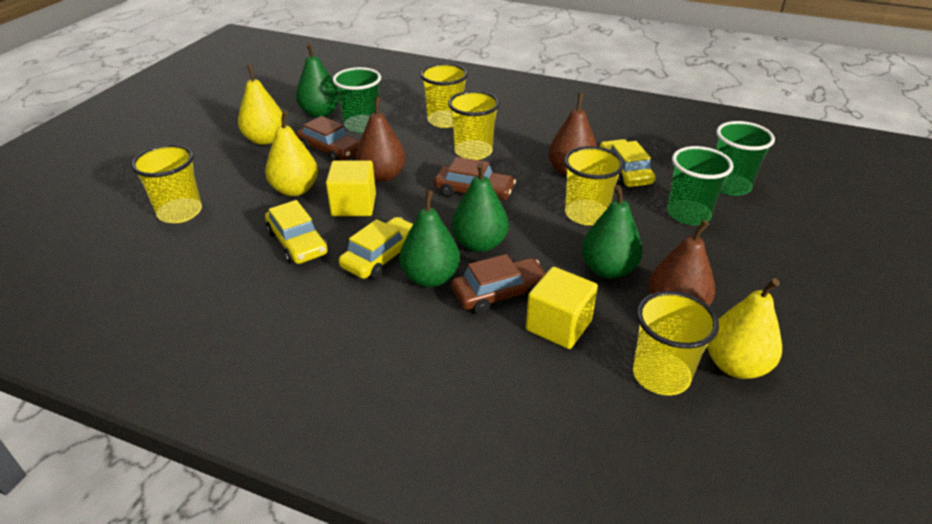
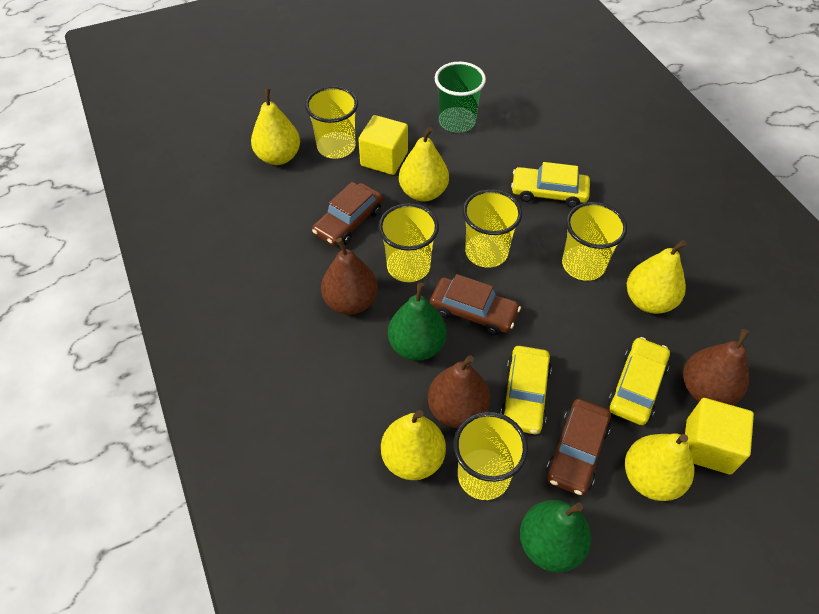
green cup: [333,67,381,133] [667,146,734,225] [716,121,775,196] = 3 -> [435,62,486,133] = 1
green pear: [296,43,339,118] [399,190,460,287] [452,163,509,252] [581,185,643,279] = 4 -> [388,282,447,361] [520,500,591,572] = 2
yellow pear: [238,65,282,145] [265,111,318,196] [707,278,782,379] = 3 -> [251,88,300,165] [381,410,446,480] [399,127,449,202] [625,433,694,501] [627,240,686,314] = 5

